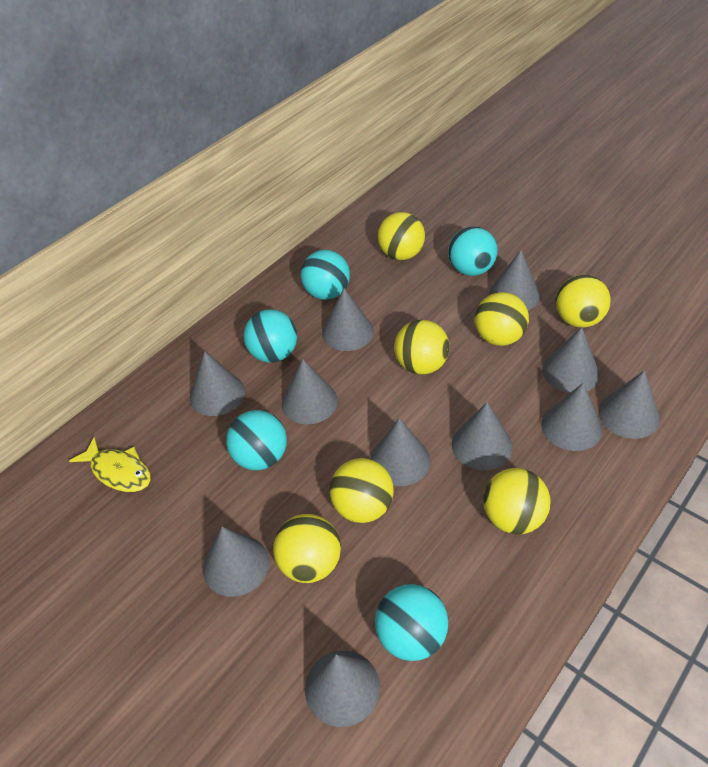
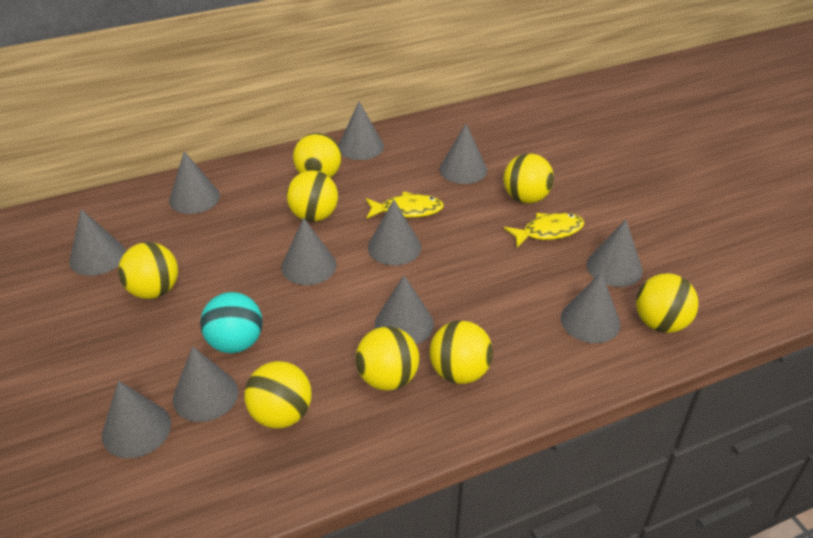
turquoise ball: [226,410,287,470] [244,309,297,363] [300,250,350,300] [375,584,448,661] [448,226,498,276] = 5 -> [200,292,263,353] = 1
yellow ball: [273,514,341,583] [330,458,394,523] [378,212,425,260] [394,320,449,374] [475,292,529,346] [483,468,550,534] [556,275,611,327] = 7 -> [118,242,178,299] [244,361,312,428] [287,170,338,222] [293,133,341,178] [355,327,419,391] [430,321,493,384] [503,153,554,203] [636,273,699,333] = 8
yellow fish: [69,437,151,492] = 1 -> [366,192,444,218] [504,213,584,247] = 2

